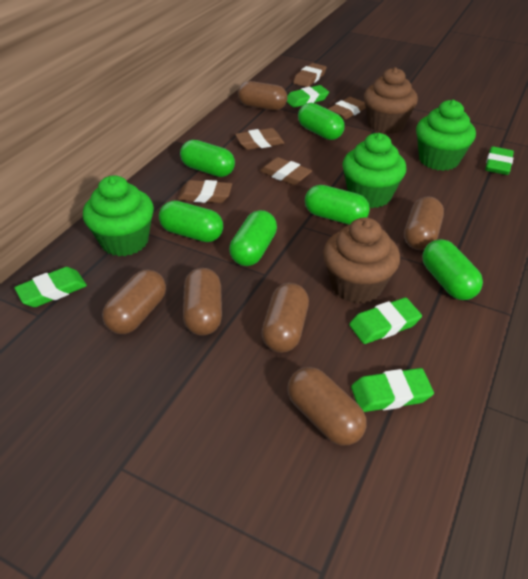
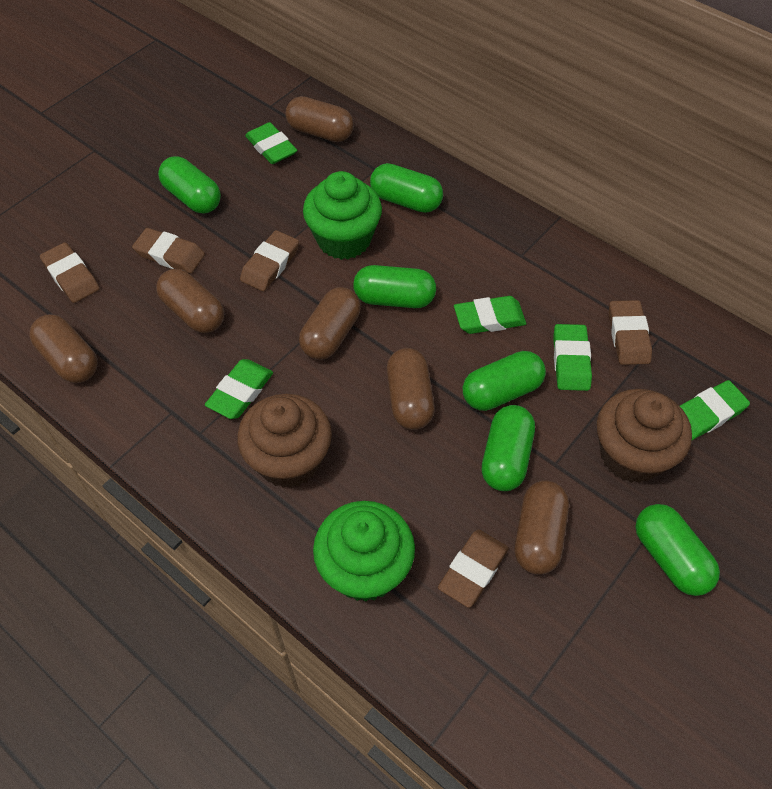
green cupcake: [83,175,154,256] [342,133,406,208] [416,100,476,171] = 3 -> [303,171,382,260] [313,501,415,602] = 2

